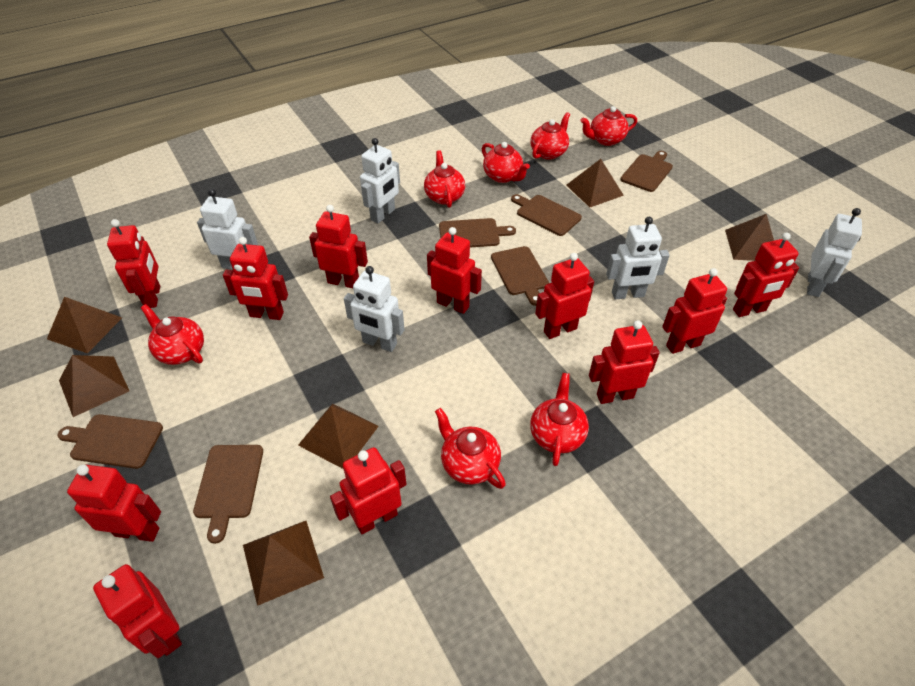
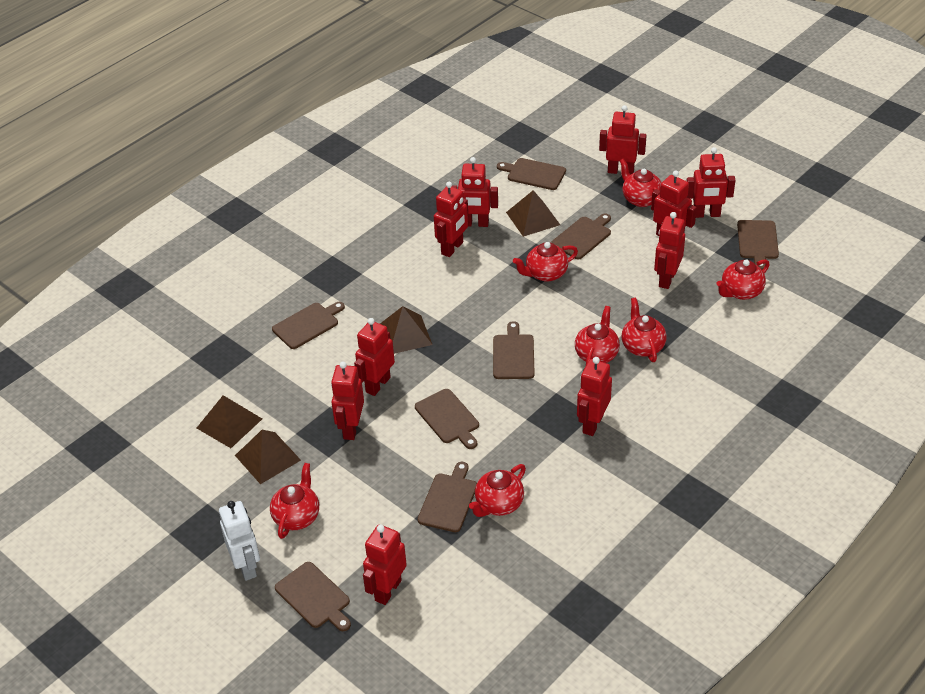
brown cutting board: [57,414,163,469] [193,445,263,544] [439,218,516,248] [491,246,549,306] [511,194,582,236] [620,151,673,192] = 6 -> [272,302,345,349] [275,562,351,631] [415,389,479,449] [418,462,477,532] [493,321,535,379] [497,158,566,190] [551,213,611,259] [737,220,779,270] = 8
brown pyramid: [47,297,122,353] [59,355,129,417] [243,521,324,606] [298,403,379,469] [566,159,624,207] [725,214,774,261] = 6 -> [197,395,262,448] [235,430,301,484] [380,306,432,354] [506,190,560,237] = 4
red robot: [67,465,161,542] [93,564,182,658] [107,219,160,308] [223,237,288,320] [309,205,368,288] [330,447,407,534] [427,227,482,314] [535,253,594,339] [589,320,660,404] [662,268,727,354] [733,232,799,317] = 11 -> [331,362,364,440] [354,318,395,396] [363,524,407,605] [434,182,468,257] [452,157,498,227] [577,357,612,436] [599,105,647,175] [651,171,697,236] [654,212,685,289] [687,147,735,218] = 10
white robot: [197,189,258,269] [344,266,405,352] [360,138,400,223] [606,217,670,299] [807,208,862,297] = 5 -> [219,501,260,581] = 1

